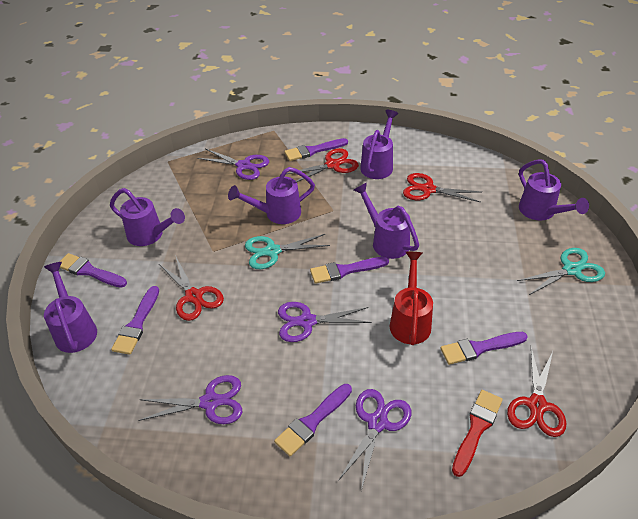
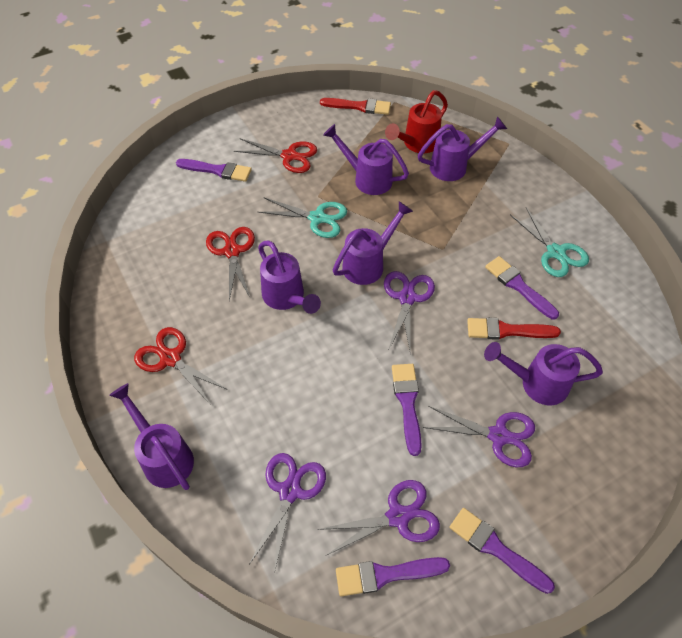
purple brush: [59,253,127,288] [111,286,159,355] [274,384,352,457] [284,138,348,161] [310,257,389,284] [440,332,528,365] = 6 -> [176,159,252,182] [336,557,450,596] [392,364,422,456] [449,508,555,594] [485,256,559,319] = 5
red brush: [452,390,503,477] = 1 -> [320,98,391,115] [467,318,561,340] = 2
red scissors: [159,255,224,321] [286,148,359,182] [403,173,481,202] [507,347,566,437] = 4 -> [134,327,228,405] [206,227,255,301] [234,138,317,173] = 3

